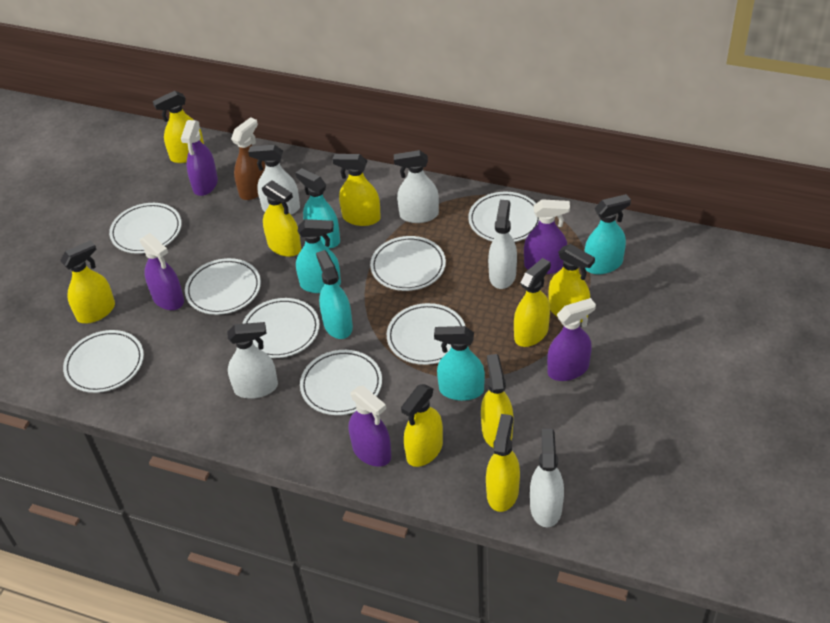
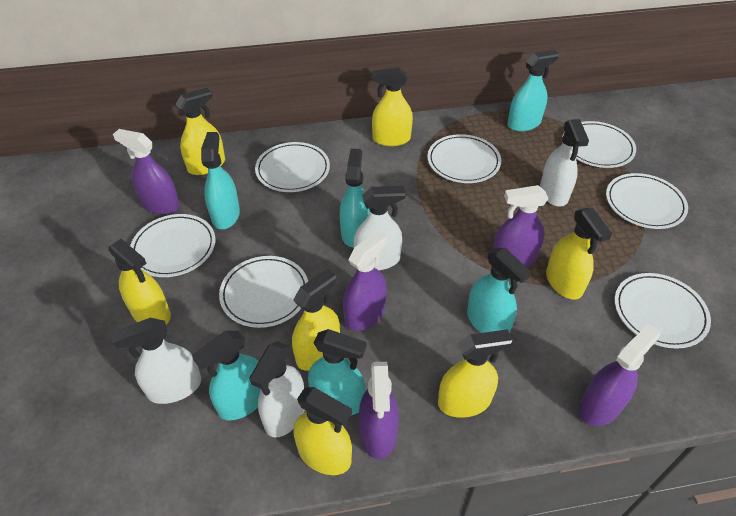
brown spray bottle: [231,117,266,200] = 1 -> none = 0
turquoise spray bottle: [296,168,340,248] [296,219,341,293] [316,250,353,339] [434,326,485,401] [584,194,631,274] = 5 -> [192,331,261,420] [201,132,240,229] [308,329,367,415] [340,149,370,248] [467,248,532,333] [507,50,559,132] = 6
white plate: [63,330,144,393] [109,203,182,254] [185,258,261,315] [242,298,320,358] [300,350,382,415] [370,236,446,291] [387,303,465,365] [468,192,539,242] = 8 -> [130,214,215,277] [219,256,308,328] [255,142,330,192] [427,134,501,183] [562,121,636,168] [606,173,688,229] [615,273,711,348] = 7
white spray bottle: [227,322,278,399] [248,145,300,214] [394,150,439,223] [488,200,517,289] [530,429,564,527] = 5 -> [111,318,201,404] [249,341,305,437] [353,186,406,270] [540,119,589,206] = 4
yellow spray bottle: [60,240,115,323] [153,91,204,163] [262,181,301,257] [332,154,381,226] [401,384,443,467] [481,354,513,448] [486,414,520,512] [514,258,551,347] [548,244,595,323] = 9 -> [108,239,171,325] [175,88,225,175] [292,268,340,371] [293,387,352,475] [372,67,413,146] [438,329,512,418] [546,208,612,300] = 7

